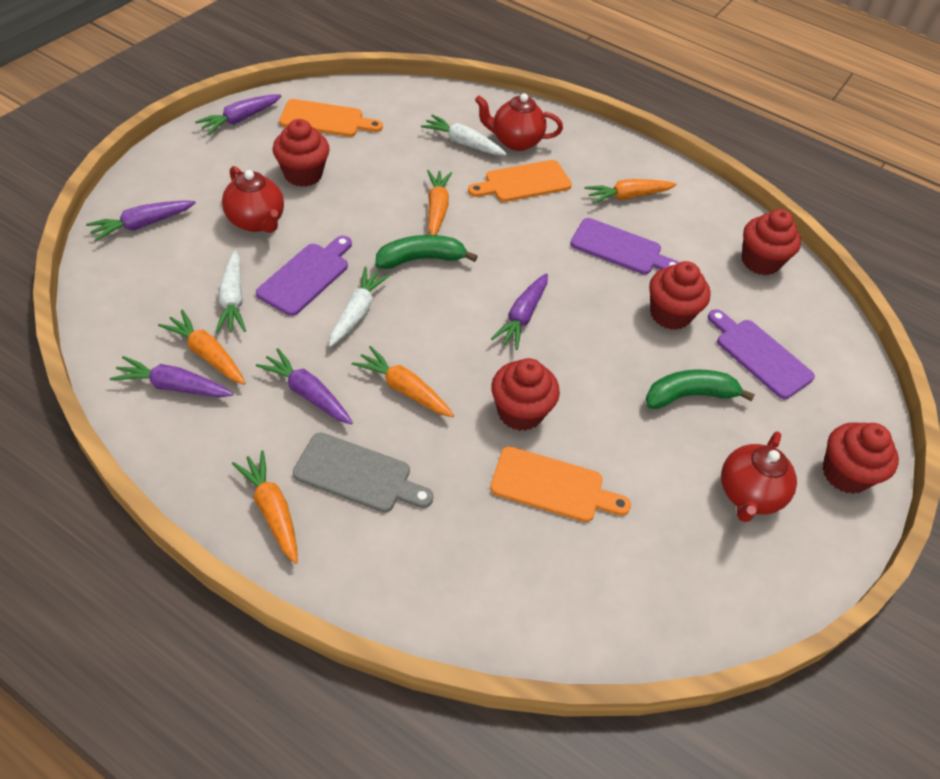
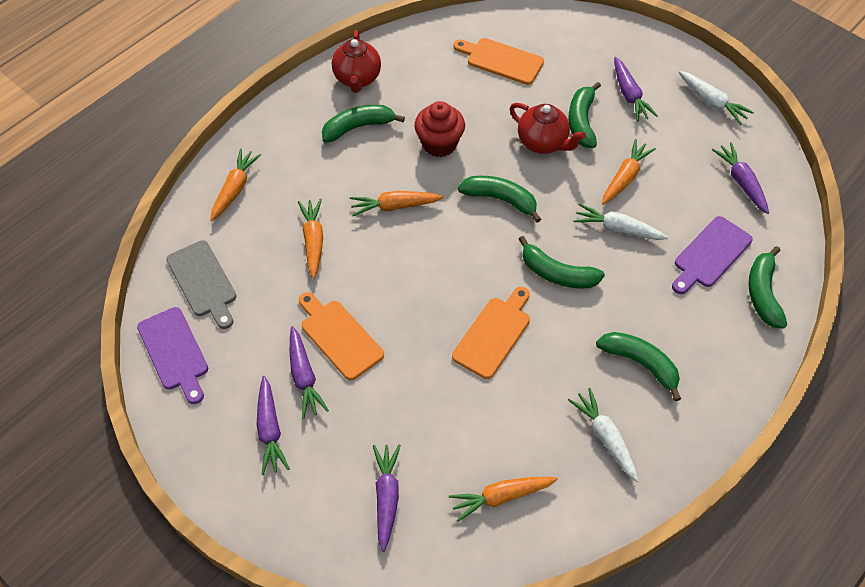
green banana: [375,235,478,269] [646,369,755,409] = 2 -> [322,105,405,143] [458,176,541,223] [519,236,605,288] [568,82,601,148] [596,332,681,401] [748,246,787,329] = 6
purple cutting board: [256,236,352,316] [570,218,679,274] [708,309,815,399] = 3 -> [137,307,208,404] [672,216,752,294] = 2
red cupcake: [273,119,330,187] [491,358,560,431] [649,261,711,330] [742,209,801,275] [823,422,899,494] = 5 -> [414,101,465,157] = 1
red teapot: [222,166,284,233] [475,93,563,151] [721,431,797,522] = 3 -> [332,30,381,93] [510,103,586,154] = 2

